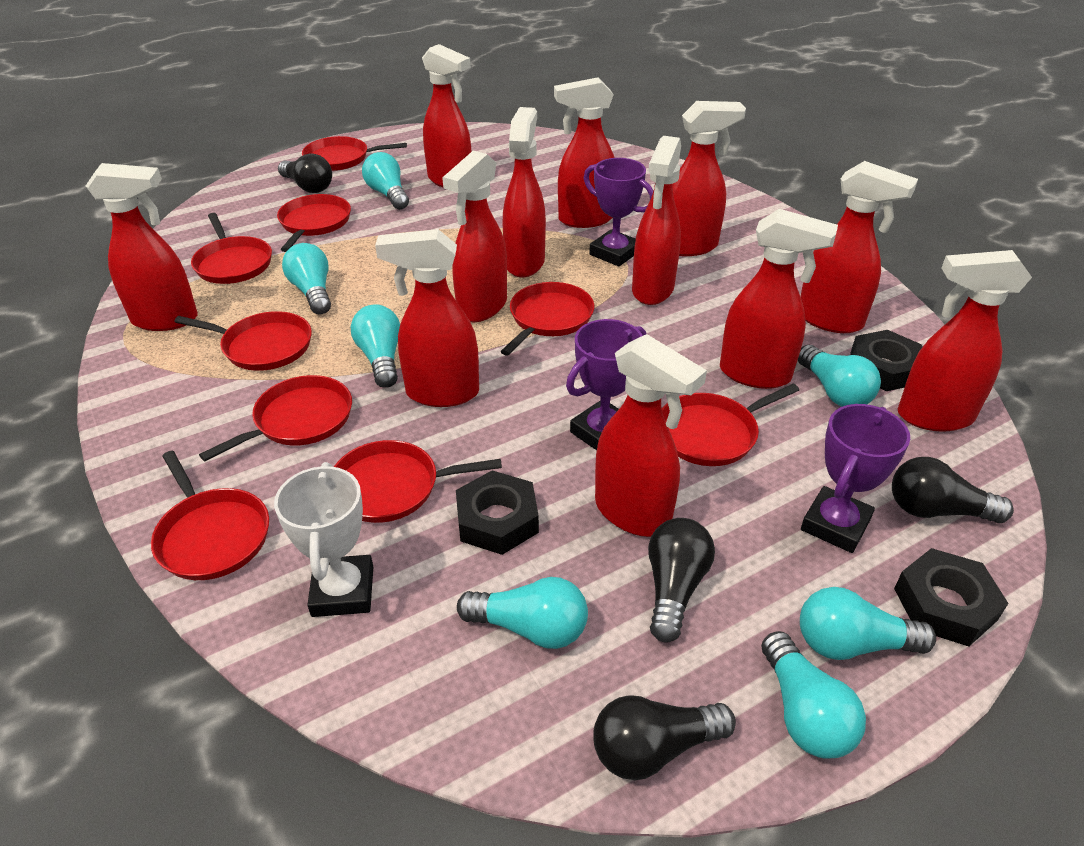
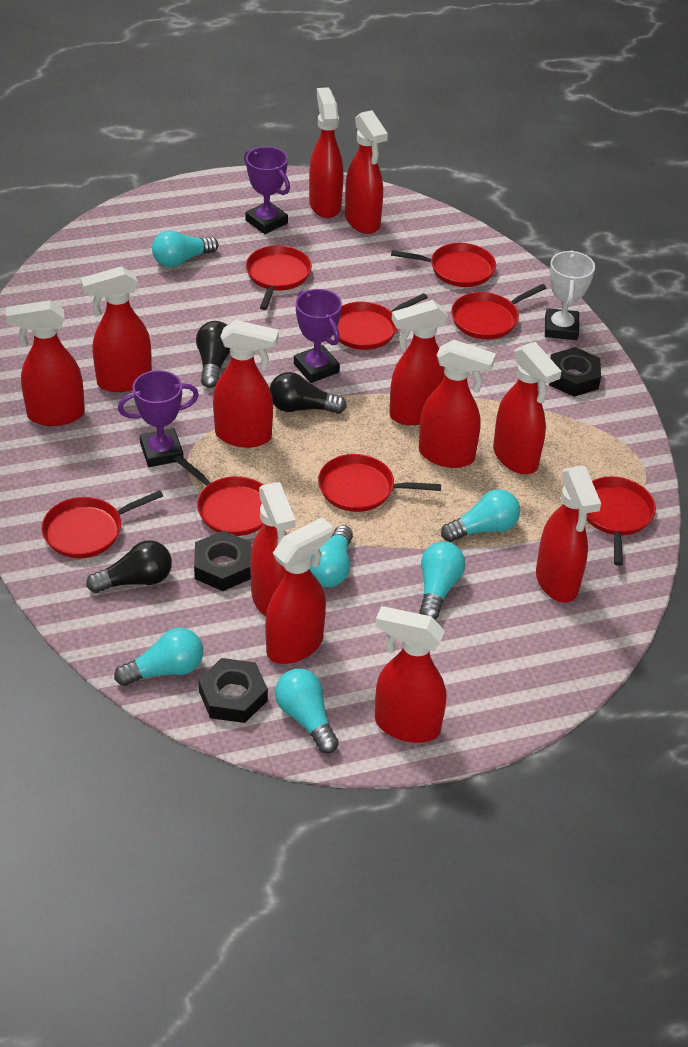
black light bulb: [278,153,332,193] [593,695,736,780] [648,518,715,642] [892,457,1014,523] = 4 -> [86,540,172,593] [196,321,230,388] [270,372,347,414] = 3
red pan: [151,451,269,580] [174,311,312,371] [191,213,272,284] [199,375,352,461] [277,194,351,252] [302,136,407,171] [334,440,502,523] [501,282,594,356] [662,384,799,466] = 9 -> [41,490,163,558] [174,455,264,536] [246,245,312,310] [318,454,441,512] [333,293,428,350] [391,243,496,287] [451,284,546,339] [587,476,656,566] = 8
turquoise light bulb: [282,243,331,315] [351,304,400,388] [362,152,409,210] [457,577,588,649] [761,631,866,758] [798,345,881,407] [800,587,936,660] = 7 -> [114,628,203,686] [152,230,218,267] [275,669,339,753] [310,525,353,587] [419,541,466,620] [441,489,520,542] = 6

